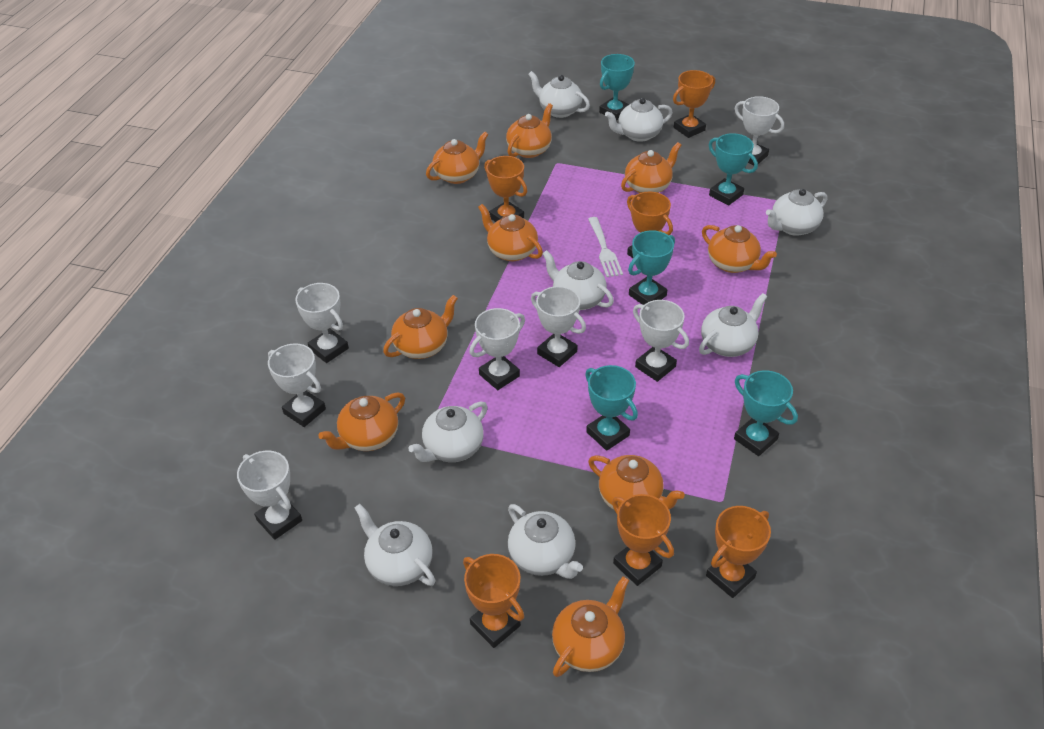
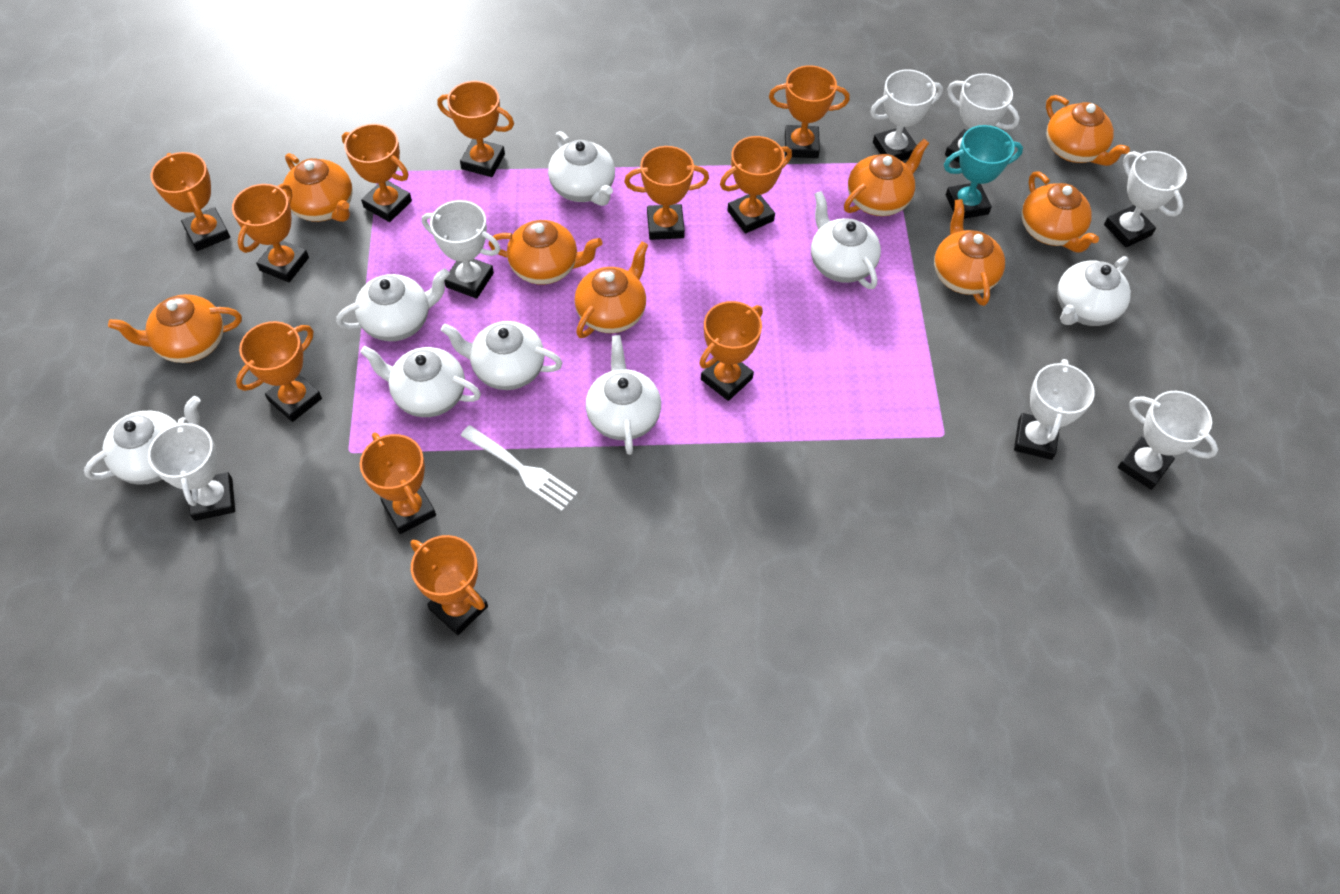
orange teapot: [318,392,405,451] [383,295,458,359] [426,131,489,184] [478,204,543,261] [506,103,553,158] [552,576,629,677] [588,455,685,510] [621,142,681,193] [702,225,777,273] = 9 -> [108,294,242,363] [282,153,353,222] [489,220,602,285] [575,242,648,338] [844,139,929,216] [934,199,1005,306] [1022,171,1099,253] [1046,95,1130,166] = 8
orange trophy: [463,554,524,648] [484,156,527,222] [612,494,674,586] [627,192,673,258] [673,70,715,138] [706,506,771,598] = 6 -> [151,152,230,251] [232,183,309,282] [236,321,322,422] [342,124,412,222] [360,432,436,534] [410,535,488,635] [437,81,514,177] [624,146,709,240] [699,301,763,401] [720,136,792,233] [769,65,850,158] = 11
turquoise trophy: [585,365,638,451] [599,54,635,121] [628,230,675,305] [709,133,758,206] [734,370,798,456] = 5 -> [944,125,1023,219] = 1

